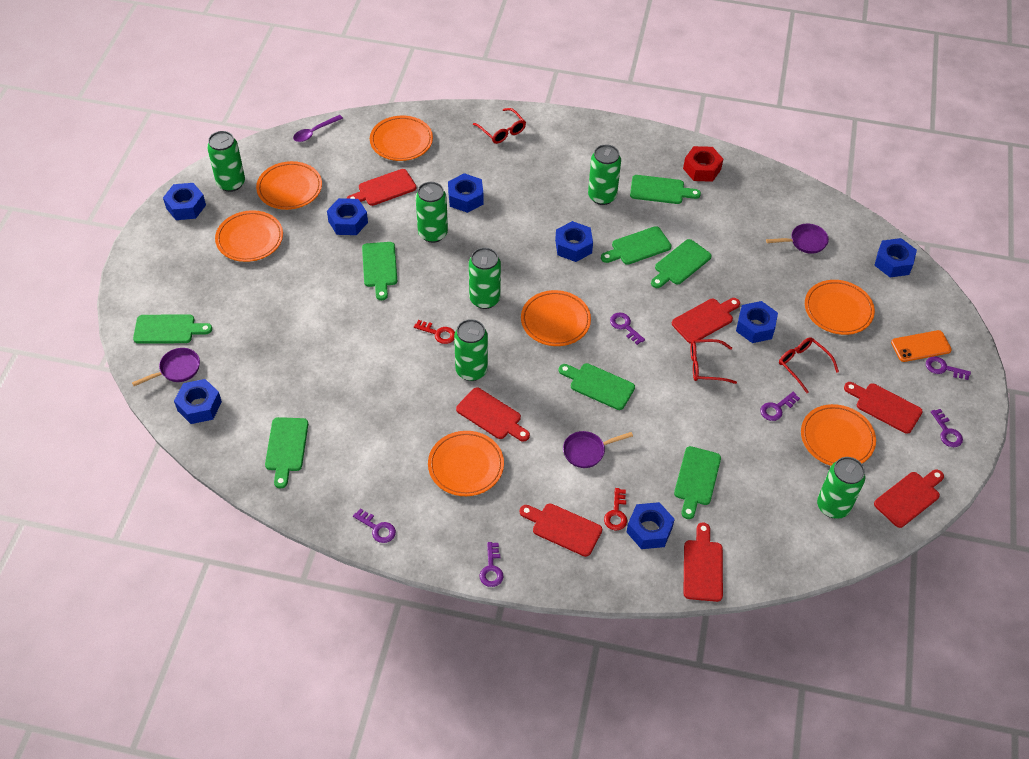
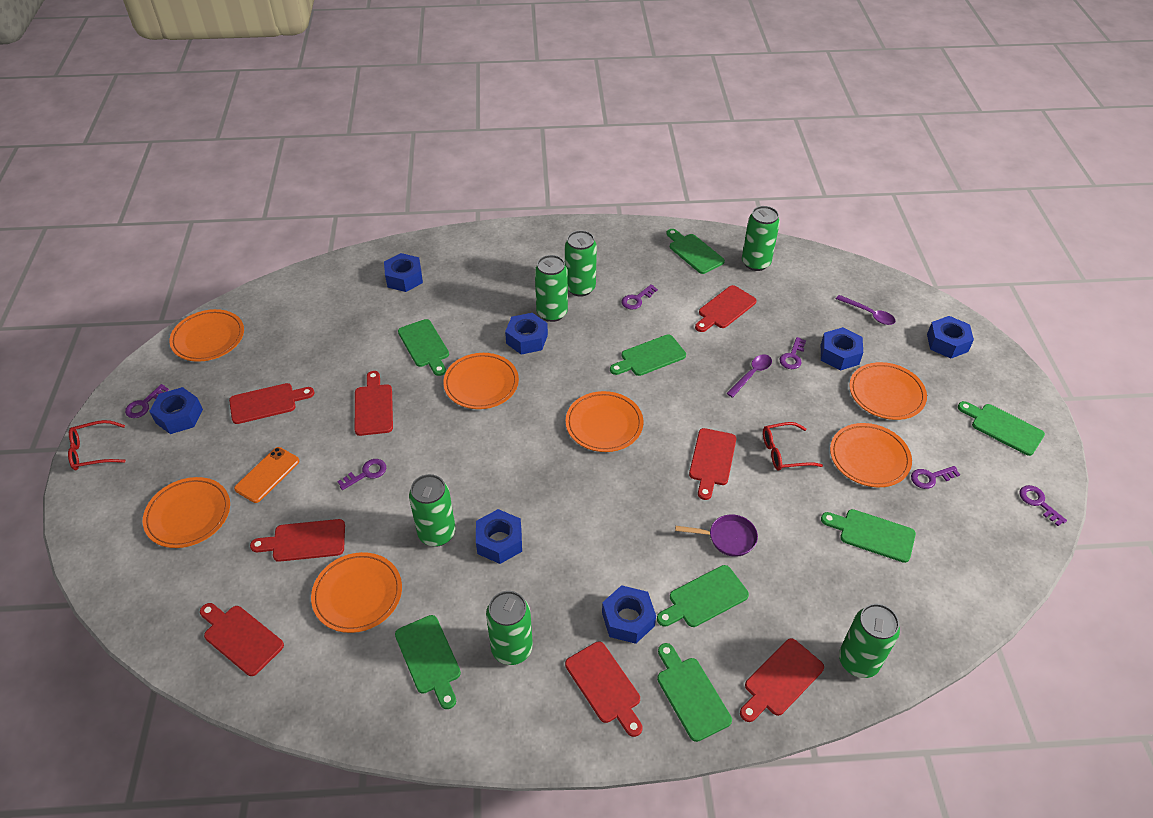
blue nut: [163,183,206,220] [174,379,222,424] [327,198,368,235] [448,173,484,213] [555,221,593,262] [627,502,675,549] [736,301,778,343] [874,238,917,277] = 8 -> [149,387,203,434] [384,253,423,292] [476,509,522,564] [505,313,548,355] [602,585,656,644] [821,327,863,371] [927,316,974,358] = 7
purple pan: [132,348,200,386] [563,431,633,468] [766,223,829,254] = 3 -> [675,514,758,557] = 1
purple spoon: [293,115,343,142] = 1 -> [726,354,772,398] [836,295,896,325] = 2
red cutting board: [347,169,416,206] [456,388,530,441] [519,503,602,557] [672,298,740,344] [683,522,723,602] [844,382,923,434] [874,469,944,528] = 7 -> [200,603,284,676] [229,383,314,424] [250,519,345,562] [355,371,393,436] [565,642,642,737] [689,428,736,500] [695,285,757,332] [740,638,824,722] = 8
red glasses: [473,108,526,144] [691,339,737,384] [779,337,839,393] = 3 -> [68,420,126,470] [763,422,823,471] = 2
red key: [414,320,455,344] [604,488,627,530] = 2 -> none = 0
red nut: [683,146,723,182] = 1 -> none = 0

